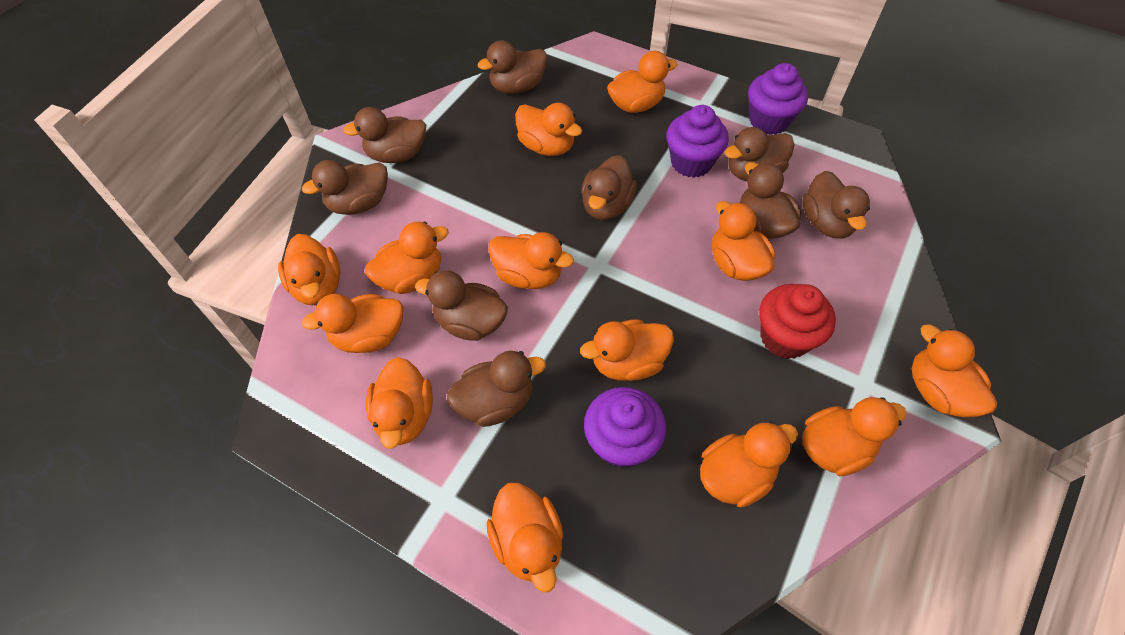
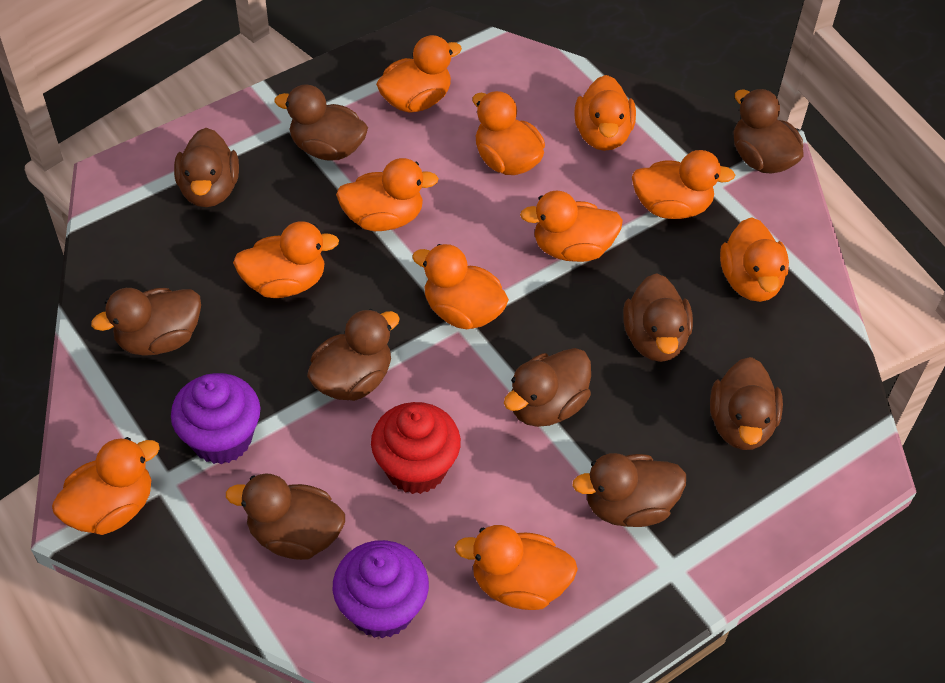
brown duck: [302,160,388,215] [343,107,426,163] [415,270,508,341] [447,351,546,427] [477,41,547,94] [581,155,637,220] [725,127,794,181] [740,162,801,239] [802,171,870,238] = 9 -> [91,288,201,356] [174,128,239,207] [226,474,345,560] [274,84,368,160] [307,309,400,401] [504,348,591,427] [573,453,686,527] [623,273,693,362] [710,357,783,450] [733,89,804,174] = 10
orange duck: [278,234,341,306] [301,294,403,353] [365,222,449,294] [366,357,433,449] [486,483,563,592] [488,232,574,289] [515,103,582,156] [580,319,674,381] [607,51,678,113] [700,422,798,508] [712,201,775,281] [803,397,907,476] [912,324,997,417] = 13 -> [52,437,160,535] [233,221,339,298] [336,158,439,231] [376,35,462,113] [412,244,509,329] [455,525,578,610] [472,91,545,175] [520,191,623,262] [574,75,636,151] [632,150,735,219] [720,217,789,302] = 11
purple cupcake: [584,387,666,468] [666,105,729,178] [748,63,808,135] = 3 -> [171,373,260,464] [333,540,429,639] = 2

